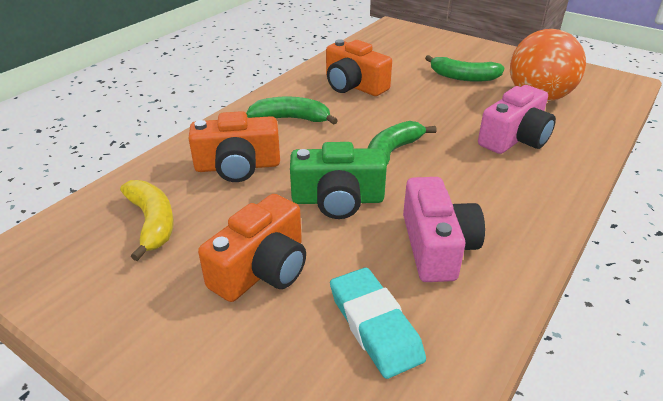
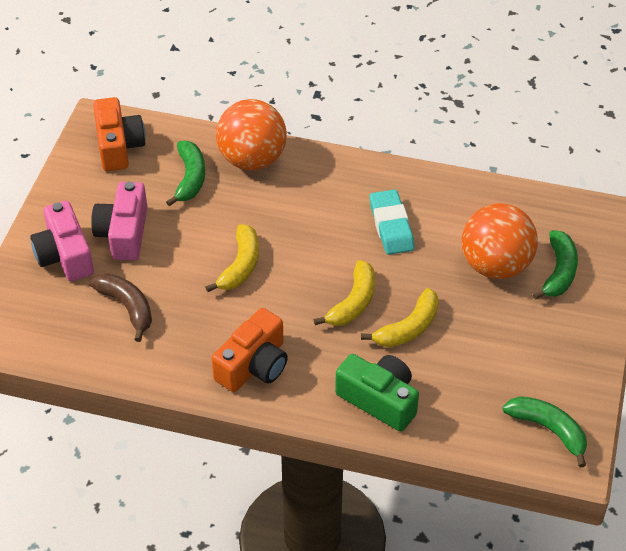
brown banana: none = 0 -> [89,273,152,342] = 1
orange ball: [510,29,586,102] = 1 -> [216,99,287,170] [462,203,538,279] = 2
orange camera: [188,111,280,182] [198,194,306,302] [326,39,392,96] = 3 -> [93,97,146,171] [212,308,288,392] = 2
yellow banana: [120,180,174,261] = 1 -> [205,224,259,292] [313,260,375,326] [361,288,439,347] = 3

